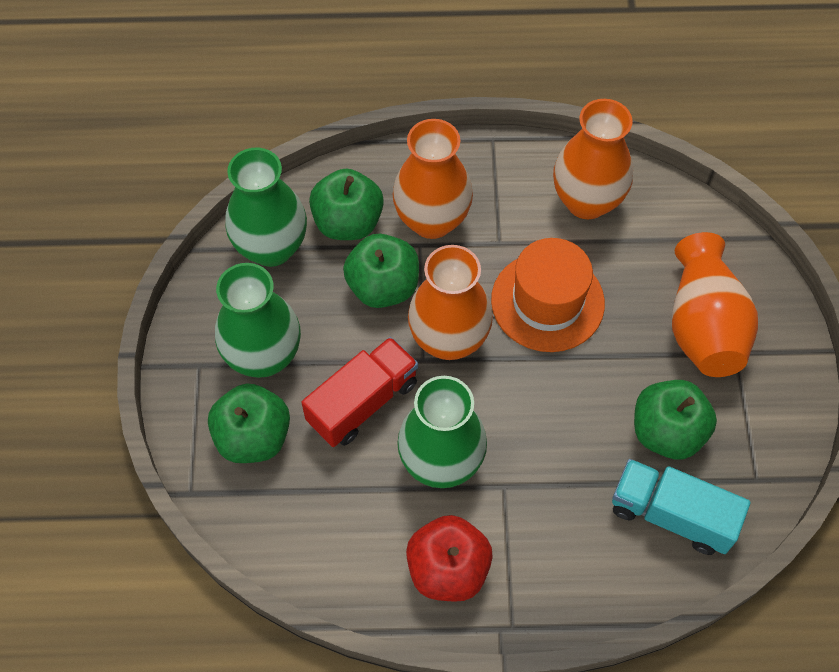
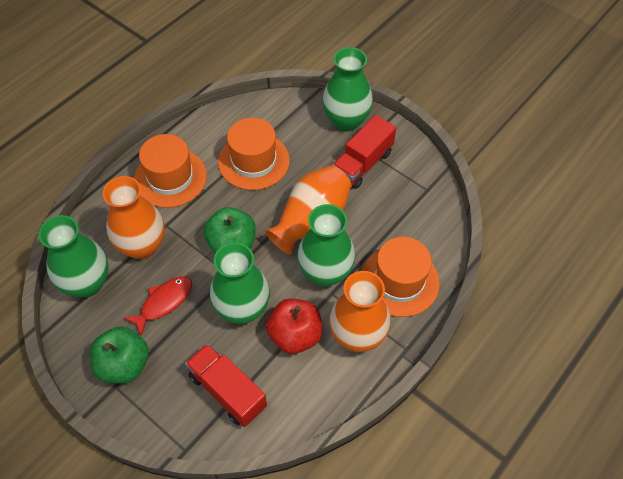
green apple: [208,383,290,463] [309,169,384,240] [343,234,419,308] [634,380,717,459] = 4 -> [90,326,149,383] [204,207,256,253] = 2
green vase: [215,263,301,378] [225,148,307,267] [397,376,487,488] = 3 -> [38,215,109,298] [210,242,270,324] [297,204,355,287] [322,47,373,132] = 4
orange hat: [491,238,605,352] = 1 -> [134,134,207,208] [218,118,290,190] [361,237,440,317] = 3
orange vase: [393,119,473,239] [408,245,493,360] [553,99,633,219] [672,232,758,377] = 4 -> [102,176,165,259] [265,165,351,255] [329,271,390,352] = 3
red fish: none = 0 -> [124,276,192,336] = 1
red truck: [301,337,418,447] = 1 -> [185,343,267,427] [333,115,396,189] = 2
turquoise truck: [612,459,750,555] = 1 -> none = 0

